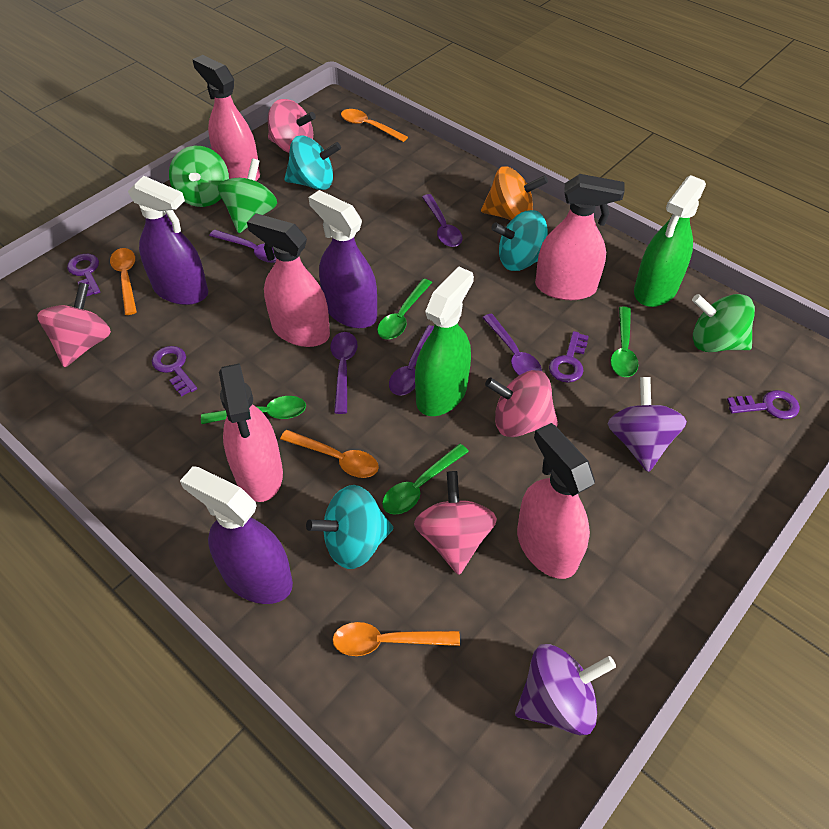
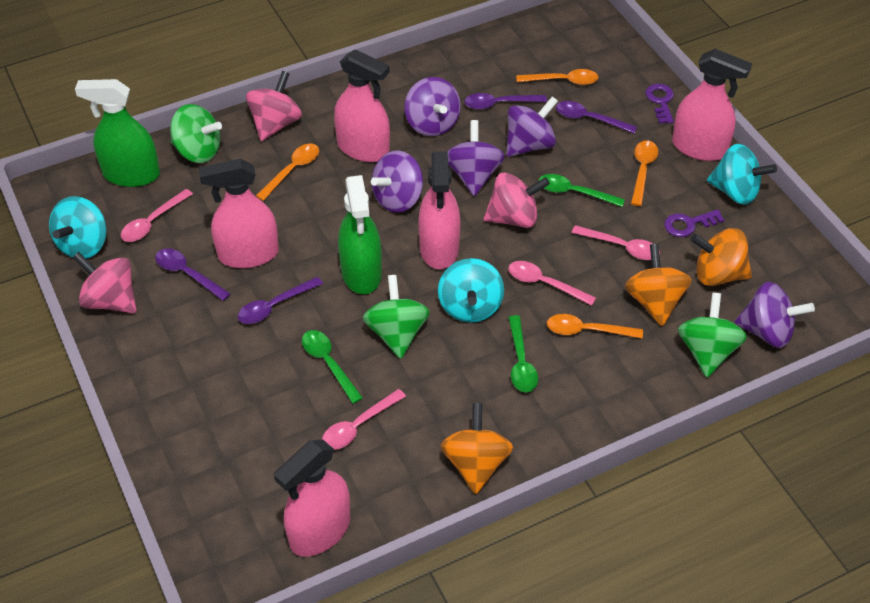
green spoon: [201,396,306,424] [377,279,432,339] [382,444,469,515] [611,306,639,377] = 4 -> [302,330,363,404] [508,315,538,392] [539,174,625,207] = 3
orange spinning top: [481,166,548,220] = 1 -> [440,403,513,494] [625,244,692,326] [690,228,752,286] = 3
pink spinning top: [37,282,111,367] [268,99,316,154] [414,471,497,575] [485,370,558,437] = 4 -> [72,252,136,313] [246,71,302,141] [483,173,550,228] = 3
pink spoon: none = 0 -> [121,189,193,242] [322,389,406,450] [508,261,596,306] [572,225,660,260] = 4
purple key: [67,254,100,297] [152,346,197,397] [549,331,589,383] [727,390,800,419] = 4 -> [645,84,674,124] [664,209,724,237] = 2
purple spinning top: [515,644,616,736] [607,377,687,472] = 2 -> [371,150,423,213] [404,77,461,136] [448,120,505,196] [506,96,558,157] [735,282,815,348] = 5
purple spoon: [209,230,276,263] [330,332,358,414] [389,325,434,396] [422,194,462,247] [482,313,542,375] = 5 -> [155,249,230,301] [238,277,323,324] [464,93,547,110] [556,101,637,134] = 4
purple spray bottle: [128,176,208,305] [180,466,293,604] [309,190,377,328] = 3 -> none = 0

